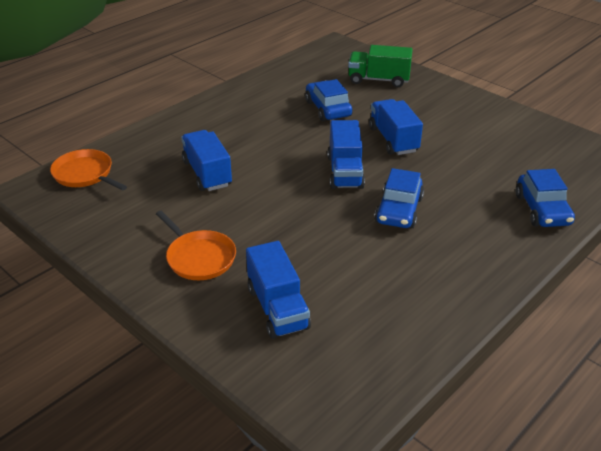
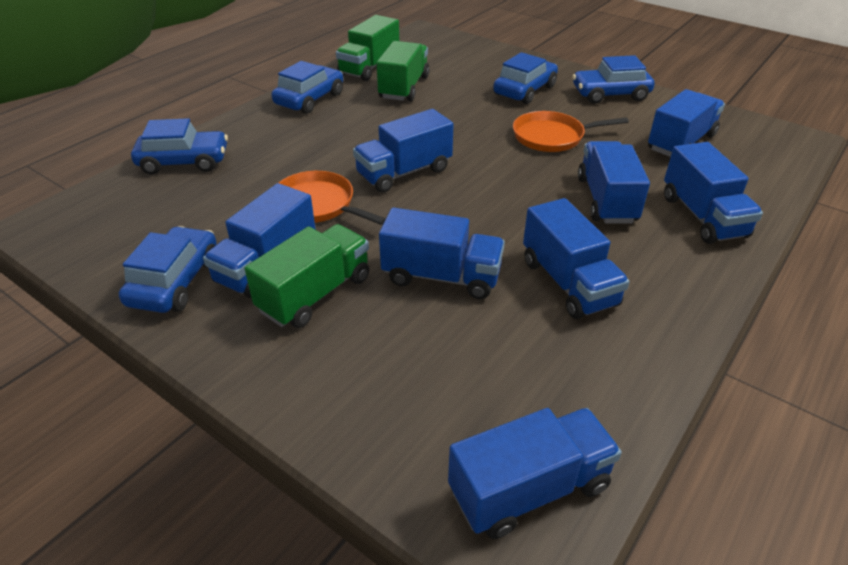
blue car: [305,79,353,121] [374,168,424,229] [515,169,575,227] = 3 -> [119,226,216,313] [131,118,228,175] [272,61,343,114] [493,52,558,104] [572,55,655,104] = 5
blue truck: [181,130,232,191] [246,241,311,339] [327,120,365,189] [369,99,423,155] = 4 -> [203,183,316,299] [353,109,454,193] [379,207,505,299] [448,408,622,539] [523,198,630,319] [578,141,650,224] [648,89,725,157] [664,142,763,244] = 8
green truck: [348,45,413,87] = 1 -> [245,224,369,328] [336,15,399,81] [377,41,430,101] = 3

